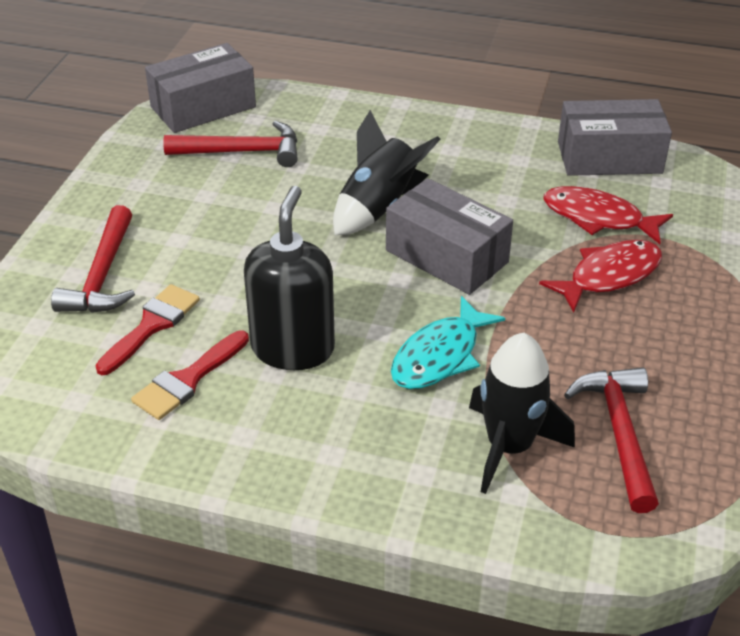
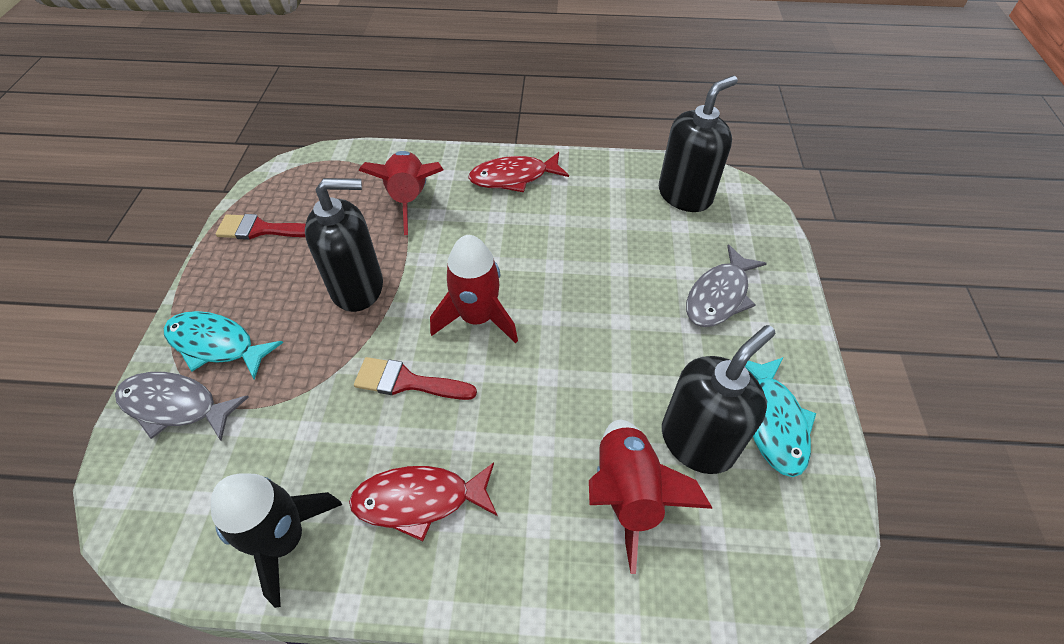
black rocket: [333,110,441,235] [469,333,575,494] = 2 -> [211,473,342,608] = 1
black soap dispenser: [244,186,335,370] = 1 -> [305,178,383,312] [659,76,738,212] [662,325,775,474] = 3
grey box: [145,43,256,133] [386,178,513,295] [558,99,672,176] = 3 -> none = 0
grey fish: none = 0 -> [115,372,249,441] [686,245,767,327] = 2
red hammer: [51,205,135,313] [163,121,298,167] [564,367,659,513] = 3 -> none = 0
red rocket: none = 0 -> [358,151,444,235] [430,235,518,343] [589,420,713,574] = 3
turquoise fish: [391,296,505,389] = 1 -> [164,311,283,380] [745,357,816,477] = 2

